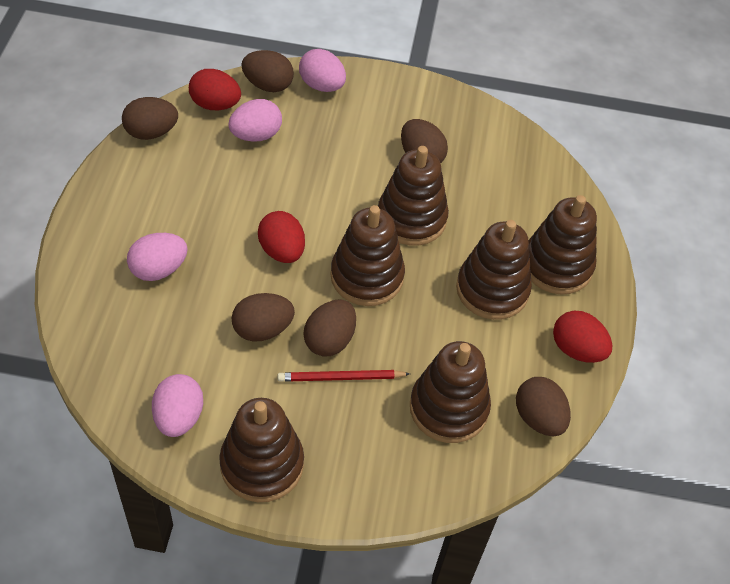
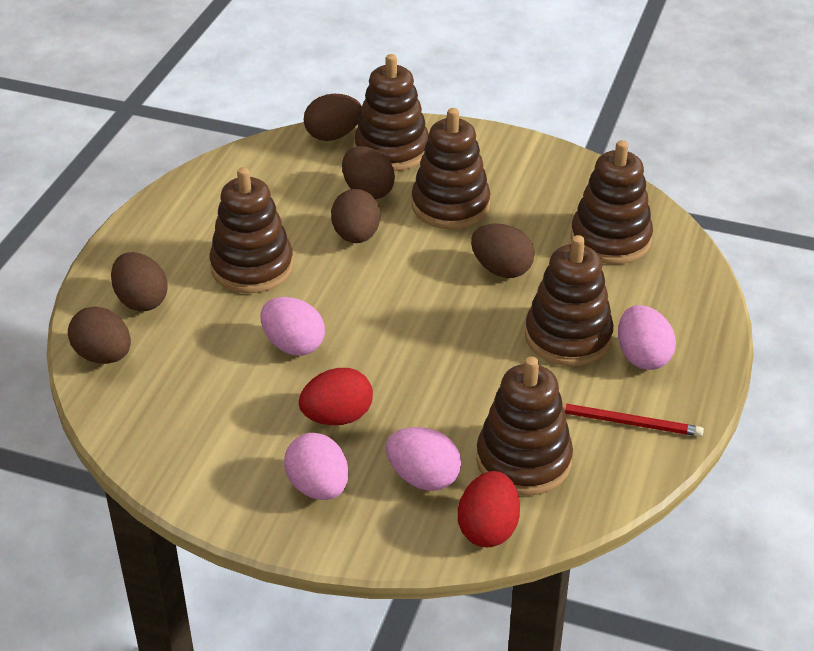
red egg: [189,69,241,110] [258,211,305,263] [553,311,612,363] = 3 -> [299,368,373,425] [458,471,520,547] = 2

